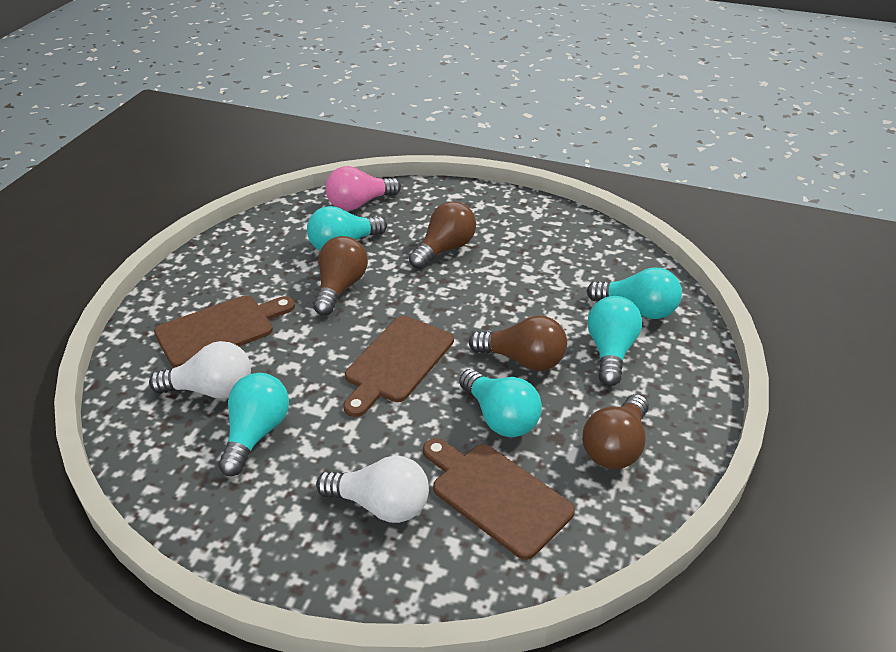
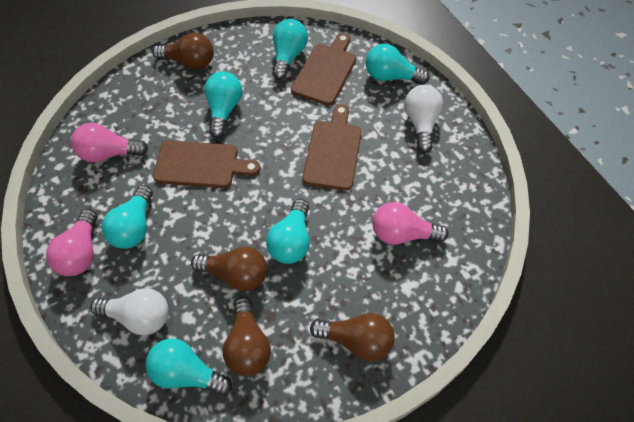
pink light bulb: [325,166,401,210] = 1 -> [46,209,98,276] [71,123,148,162] [372,202,449,245] = 3
turquoise light bulb: [218,373,289,476] [307,206,387,251] [459,369,542,437] [587,267,682,319] [587,296,642,386] = 5 -> [102,185,153,249] [146,338,232,395] [204,71,242,138] [266,199,310,264] [272,19,308,80] [366,44,430,85] = 6

